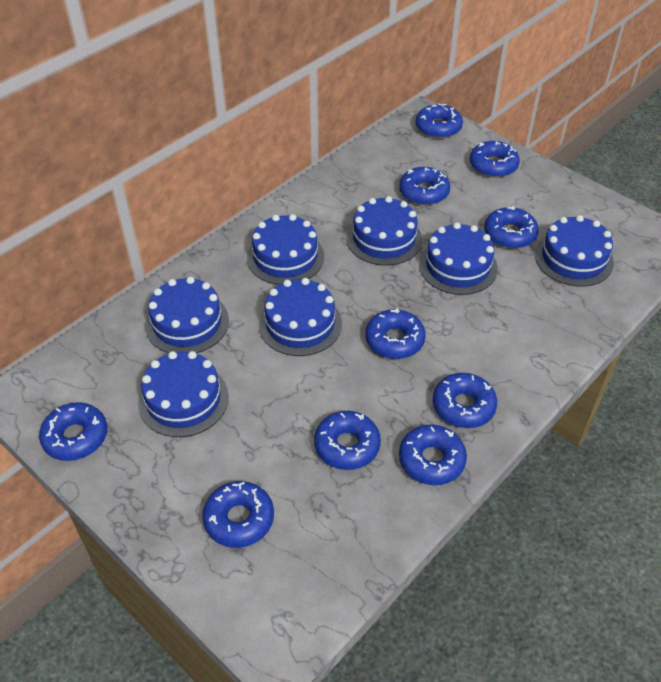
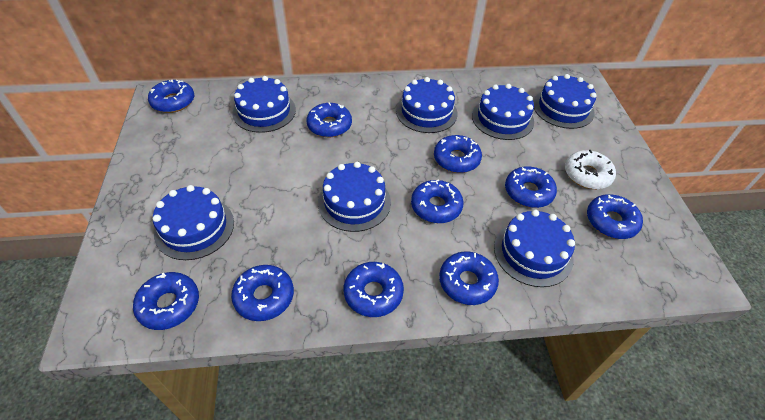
white donut: none = 0 -> [565,150,616,189] = 1

